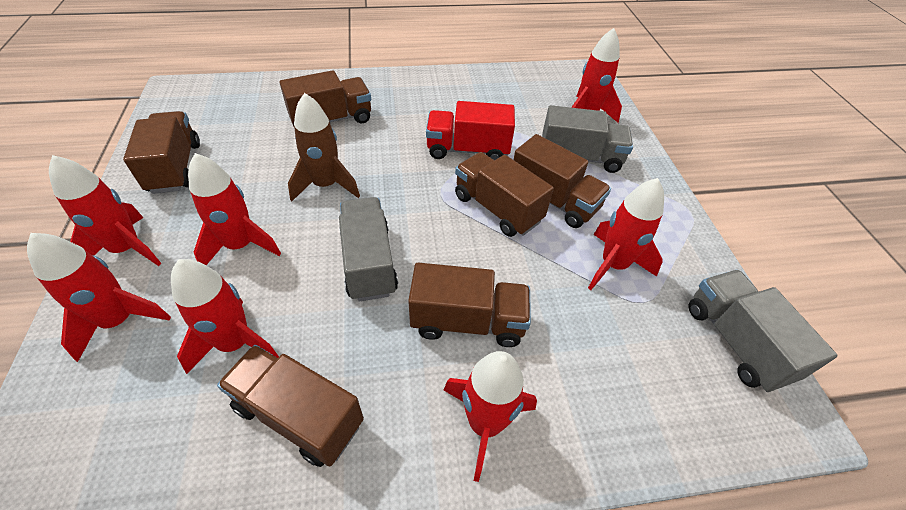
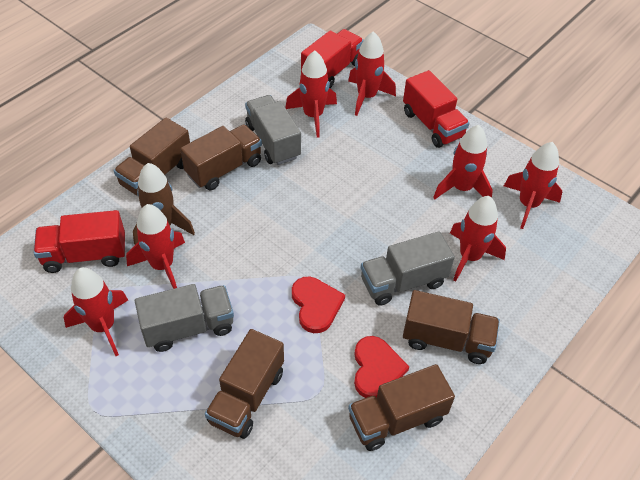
brown truck: [123,111,200,194] [217,345,364,467] [279,70,371,127] [408,263,531,347] [455,152,554,237] [514,134,611,228] = 6 -> [114,117,190,196] [180,124,262,190] [205,329,284,439] [348,364,455,451] [403,290,500,364] = 5
red heart: none = 0 -> [292,277,345,333] [354,336,409,398] = 2
red truck: [426,101,515,160] = 1 -> [34,210,125,273] [301,29,364,88] [403,70,469,148] = 3

